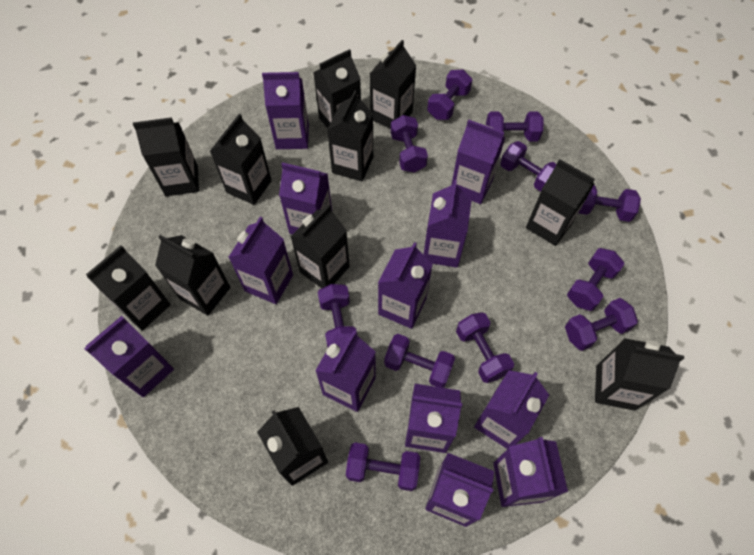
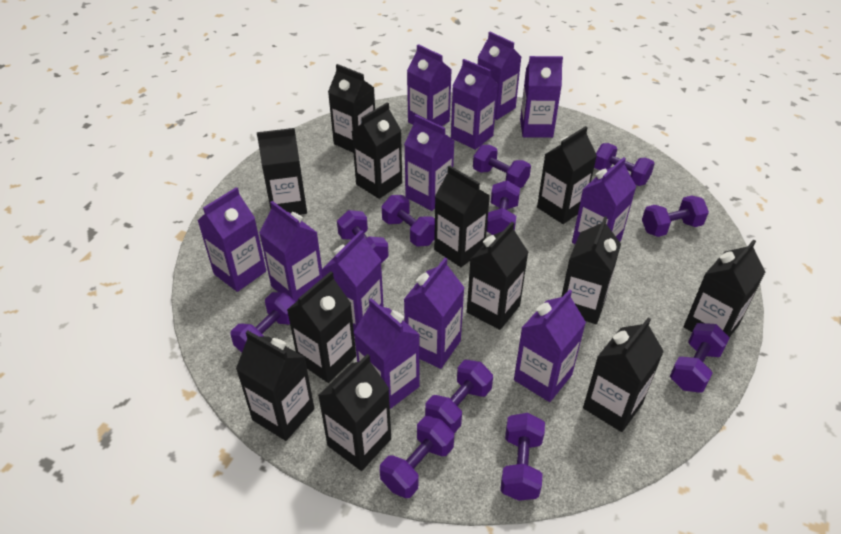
black carton: [86,245,171,331] [133,117,199,196] [155,235,230,316] [210,114,272,205] [257,407,328,486] [290,204,350,288] [313,49,361,128] [327,90,373,181] [370,40,416,129] [526,159,595,246] [595,338,684,411] = 11 -> [236,331,314,441] [257,128,307,215] [287,271,356,383] [318,354,391,471] [328,64,375,153] [352,102,402,199] [434,165,490,267] [467,222,528,330] [537,126,597,224] [561,216,621,324] [583,318,664,432] [684,240,765,337] = 12

